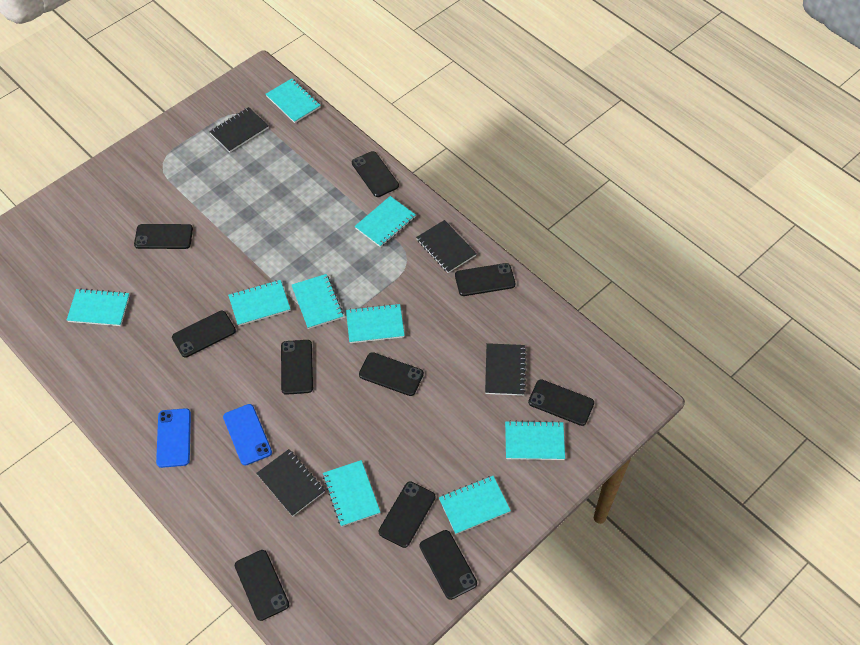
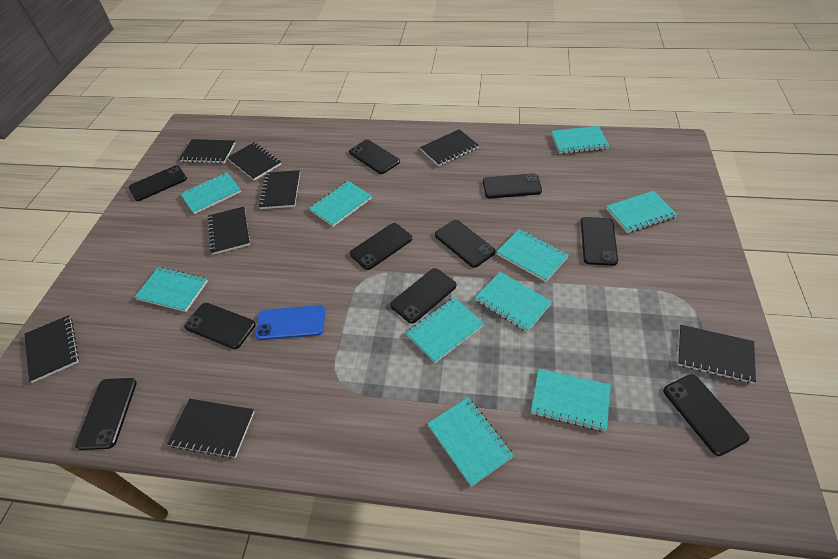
black notebook: [209,107,269,152] [256,449,325,517] [416,220,477,273] [485,343,526,396] = 4 -> [24,315,79,383] [167,399,255,459] [179,139,236,164] [207,207,250,255] [227,142,281,181] [258,170,300,209] [420,129,479,166] [678,325,756,384] = 8
blue phone: [156,408,191,468] [223,404,272,466] = 2 -> [255,305,325,340] = 1
turquoise notebook: [67,288,130,326] [228,280,291,326] [266,78,321,123] [292,274,343,329] [323,460,380,527] [346,303,405,343] [355,196,416,247] [439,476,511,534] [505,420,565,460] = 9 -> [134,267,208,312] [180,172,241,214] [309,181,372,227] [406,297,484,363] [427,397,514,487] [475,272,552,332] [497,229,569,282] [531,369,611,432] [551,126,609,154] [606,191,678,233] = 10

